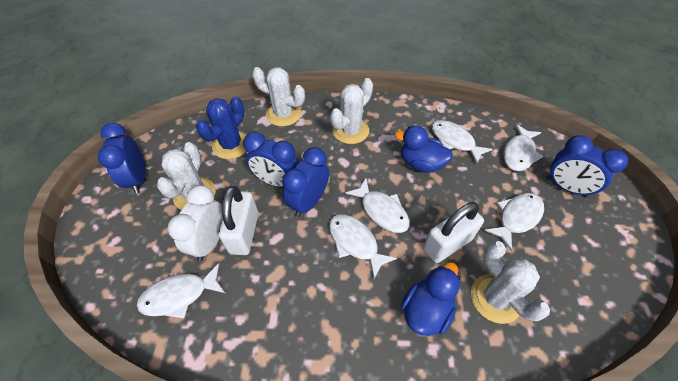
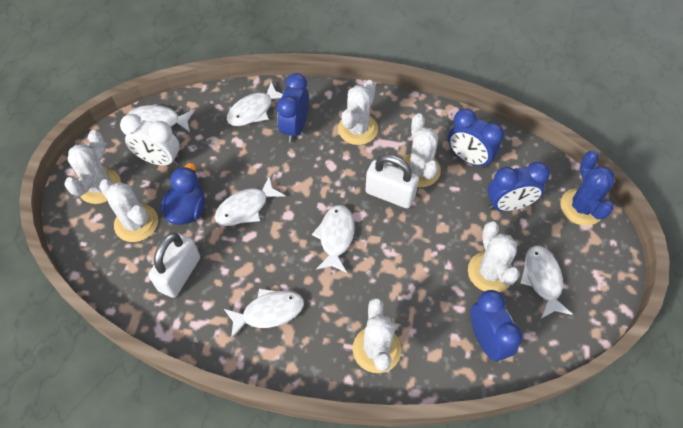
blue duck: [395,125,453,173] [401,262,460,336] = 2 -> [160,163,205,225] = 1
white cactus: [157,142,216,210] [252,67,305,126] [330,78,373,144] [471,241,550,324] = 4 -> [64,130,121,204] [99,179,158,242] [338,80,378,145] [353,298,401,373] [399,113,441,187] [468,221,520,292] = 6

